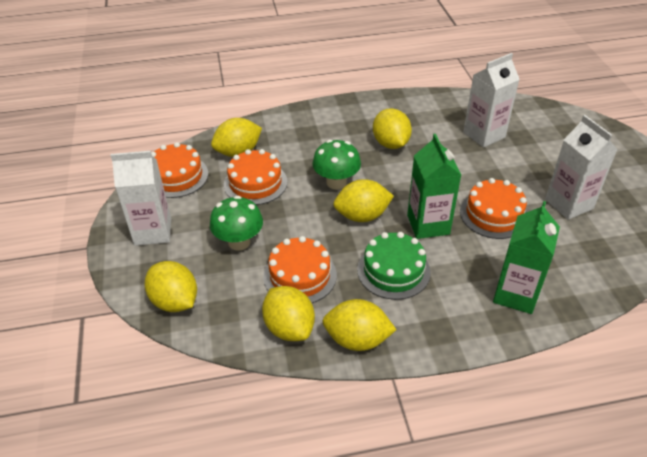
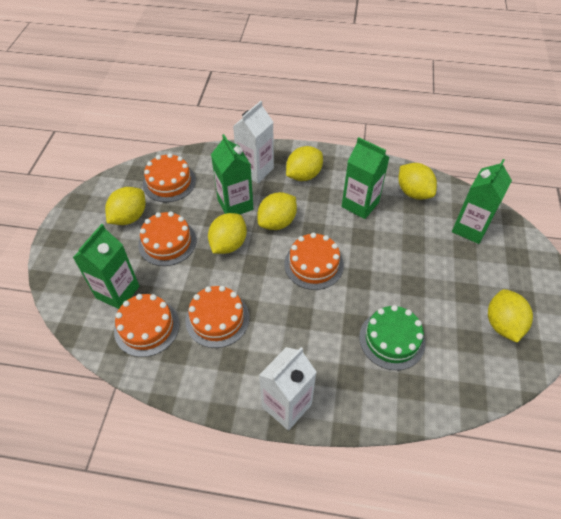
green carton: [407,134,461,239] [493,201,560,314] = 2 -> [73,224,139,309] [211,134,253,214] [341,137,390,219] [452,159,512,244] = 4
green mushroom: [210,196,263,251] [312,140,361,190] = 2 -> none = 0
orange cake: [151,142,208,198] [224,149,287,205] [263,236,337,303] [460,178,527,239] = 4 -> [114,294,179,357] [138,212,196,266] [143,153,196,202] [185,286,249,348] [284,233,344,290] = 5
white carton: [110,151,171,246] [463,53,520,148] [545,115,618,220] = 3 -> [233,101,274,183] [259,347,317,431] = 2

